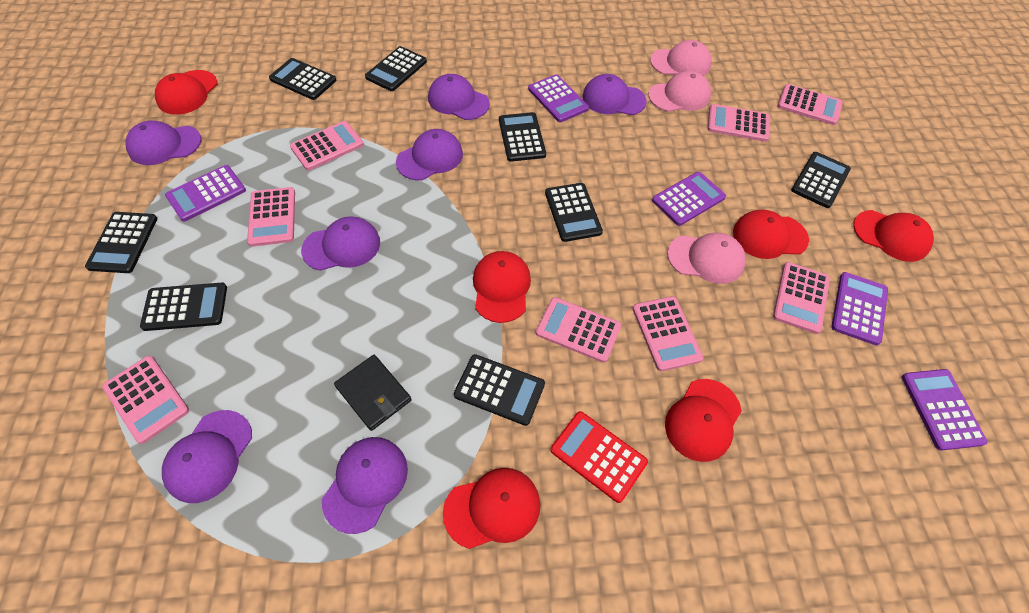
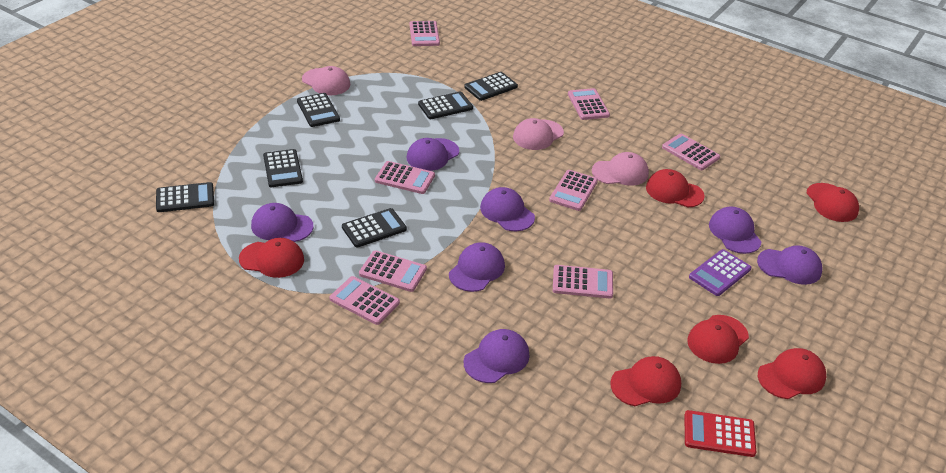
black calculator: [85,212,157,273] [140,283,227,331] [269,58,336,100] [365,46,427,91] [454,354,545,426] [499,112,546,162] [545,183,603,242] [791,152,851,208] = 8 -> [156,182,214,212] [263,149,303,187] [297,93,340,127] [342,208,407,248] [418,91,473,119] [464,72,518,101] = 6
black wallet: [334,355,412,431] = 1 -> none = 0
purple calculator: [165,165,246,222] [528,74,589,122] [652,172,726,226] [831,272,888,345] [902,369,987,451] = 5 -> [689,249,751,296] = 1

